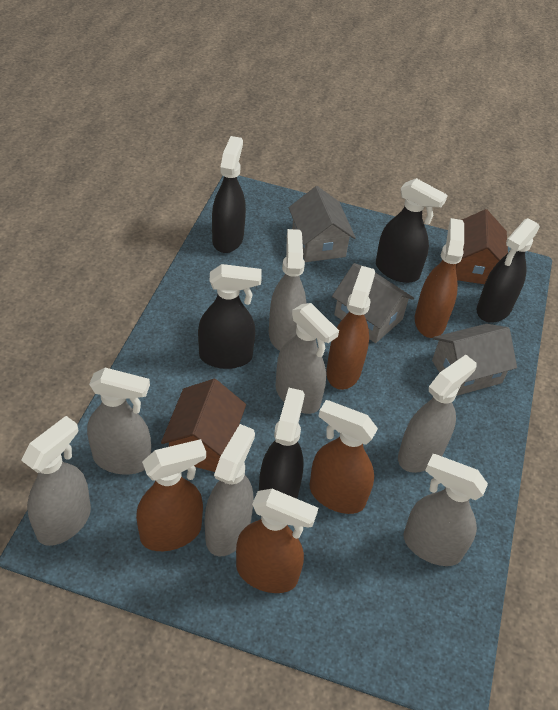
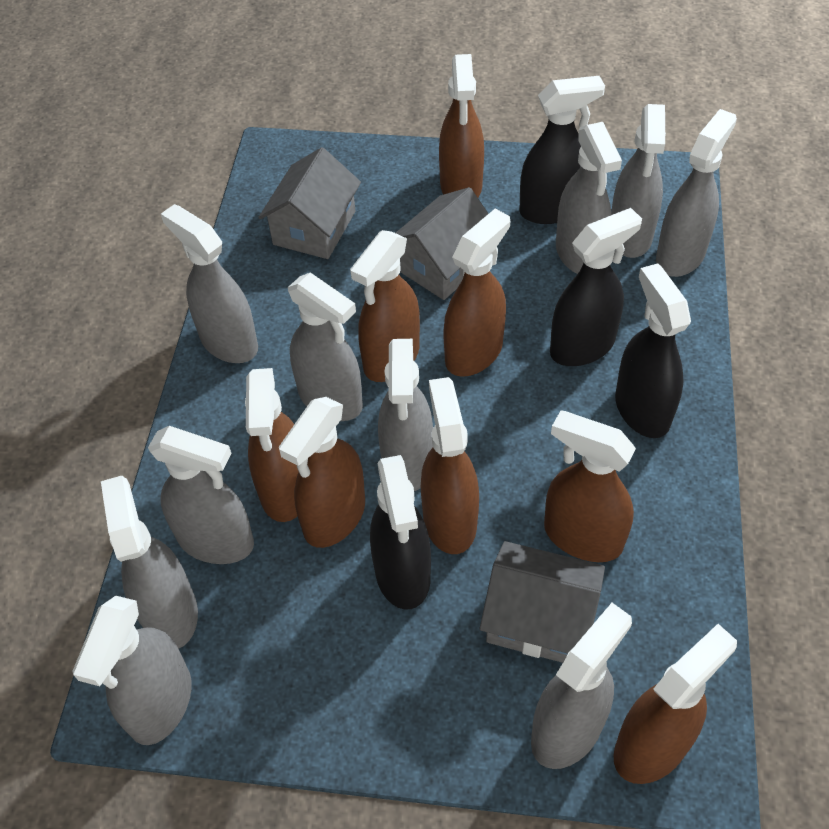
black spray bottle: [198,264,262,369] [212,136,246,253] [259,388,305,499] [376,178,448,283] [477,218,540,323] = 5 -> [370,455,431,610] [519,76,605,224] [550,208,642,366] [615,263,691,438] = 4
brown house: [161,379,246,472] [456,209,508,284] = 2 -> none = 0
brown spray bottle: [136,439,206,551] [236,489,318,593] [310,400,378,514] [326,266,375,390] [415,218,464,338] = 5 -> [245,368,299,522] [279,397,365,548] [350,230,420,382] [421,377,479,554] [439,54,484,197] [443,209,510,377] [544,411,636,562] [613,624,737,784] = 8
grey spray bottle: [21,416,91,546] [87,368,151,474] [205,424,255,557] [269,229,306,351] [275,303,339,414] [398,355,477,473] [403,454,488,566] = 7 -> [72,596,192,745] [101,476,198,649] [148,426,254,564] [161,204,258,363] [288,272,363,421] [378,339,433,491] [531,603,632,769] [556,122,622,274] [611,104,666,258] [656,109,737,277] = 10

